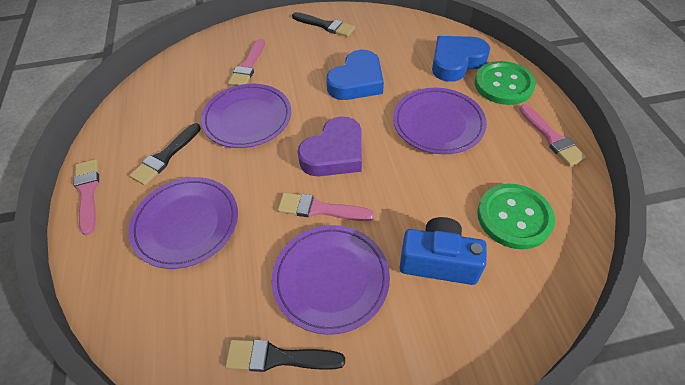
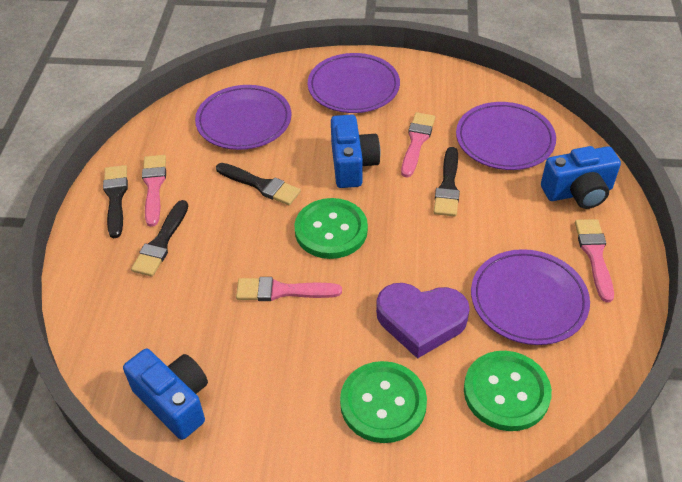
black brush: [129,123,201,185] [225,340,345,372] [292,12,355,37] = 3 -> [103,165,128,238] [131,200,188,277] [216,163,301,205] [434,147,460,216] = 4
blue camera: [399,217,487,285] = 1 -> [123,349,208,440] [331,115,380,188] [541,146,621,209] = 3
blue heart: [326,50,384,100] [432,36,490,82] = 2 -> none = 0
green button: [475,61,536,105] [477,184,555,249] = 2 -> [294,198,368,259] [340,361,427,443] [464,351,552,431] = 3

